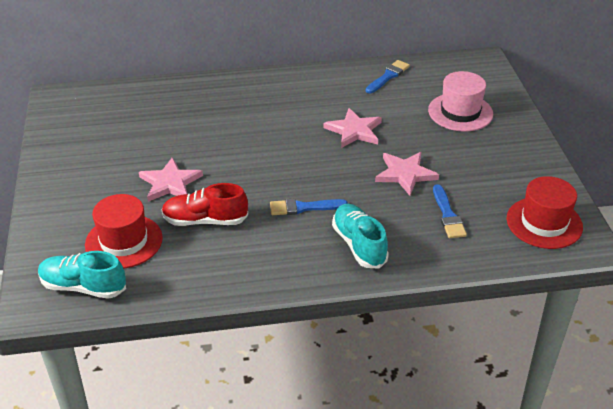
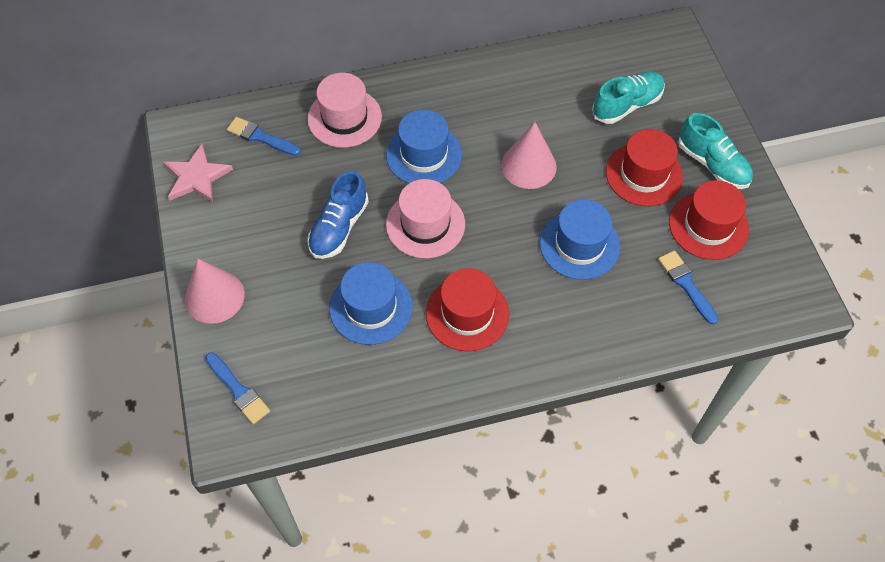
blue hat: none = 0 -> [329,262,413,345] [386,110,462,184] [540,199,620,280] = 3
blue shoe: none = 0 -> [308,171,369,259] = 1
pink cone: none = 0 -> [185,258,245,324] [501,122,557,189] = 2
pink hat: [428,71,493,132] = 1 -> [307,73,382,148] [386,179,465,259] = 2
pink star: [139,157,203,202] [324,108,382,148] [375,152,439,195] = 3 -> [163,144,233,203] = 1
red hat: [85,194,163,269] [507,176,583,249] = 2 -> [426,268,509,351] [606,129,683,206] [669,180,749,260] = 3
red shoe: [162,183,248,226] = 1 -> none = 0

